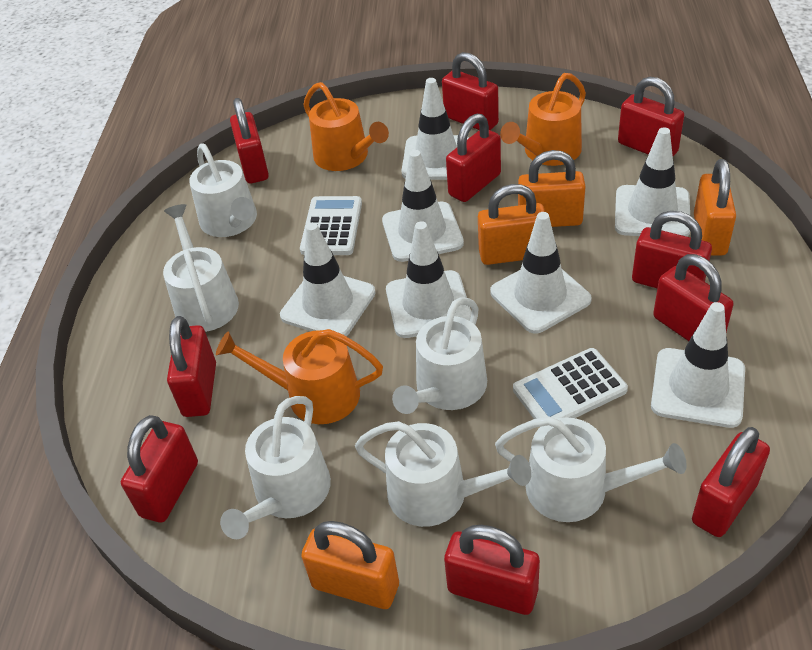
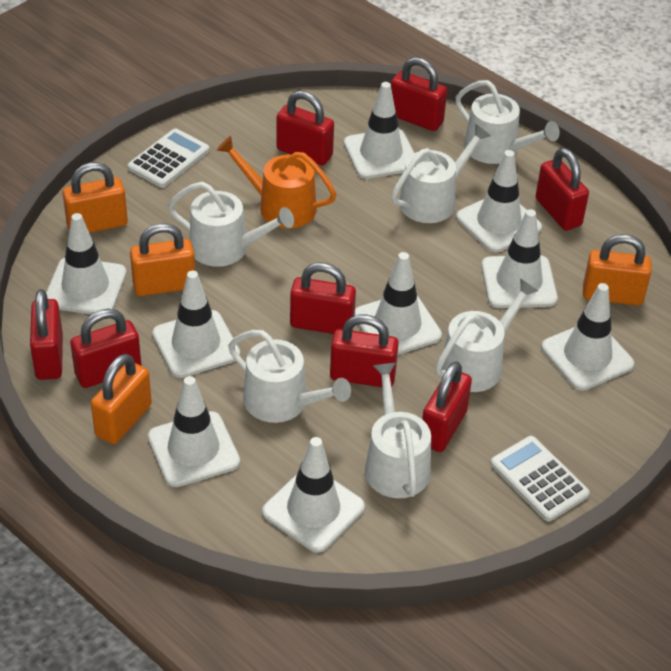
orange watering can: [216,329,383,424] [303,82,389,171] [500,73,586,166] = 3 -> [217,136,337,228] = 1
red padlock: [121,415,198,523] [167,316,216,417] [230,98,269,183] [442,52,499,130] [444,525,540,615] [446,114,501,202] [618,77,684,156] [632,211,712,288] [653,254,733,341] [692,427,770,537] = 10 -> [30,289,63,380] [70,309,142,388] [276,91,334,165] [290,263,356,334] [330,315,399,387] [391,57,447,131] [422,361,472,452] [536,148,589,231] = 8
white traffic cone: [280,222,375,336] [382,150,464,262] [386,221,471,338] [401,78,469,180] [490,212,592,334] [615,127,690,237] [651,302,745,428] = 7 -> [46,213,127,314] [148,376,240,487] [152,271,240,378] [262,437,365,553] [344,82,414,179] [355,252,442,355] [456,150,542,252] [481,209,558,308] [541,283,634,391] = 9

